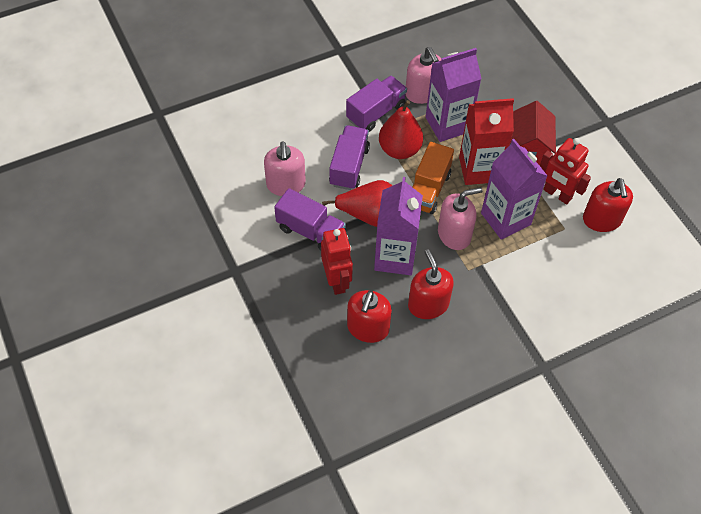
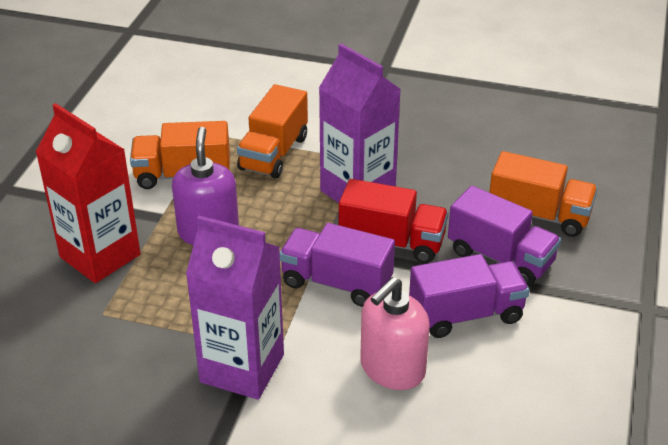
orange truck: [413,142,454,214] = 1 -> [130,121,230,189] [237,84,308,179] [489,151,598,237] = 3
pink soap dispenser: [264,141,306,196] [405,47,442,104] [438,187,482,250] = 3 -> [360,277,430,390] = 1
purple carton: [374,177,423,275] [426,48,481,142] [481,139,548,239] = 3 -> [186,216,284,400] [319,44,401,203] = 2
purple soap dispenser: none = 0 -> [172,127,239,245] = 1
red house: [511,101,556,165] = 1 -> none = 0
red pear: [322,180,393,227] [379,100,423,159] = 2 -> none = 0
red robot: [321,228,353,295] [540,138,591,204] = 2 -> none = 0
red soap dispenser: [347,290,392,343] [408,249,454,319] [583,178,633,232] = 3 -> none = 0
red truck: none = 0 -> [339,179,449,263] = 1

